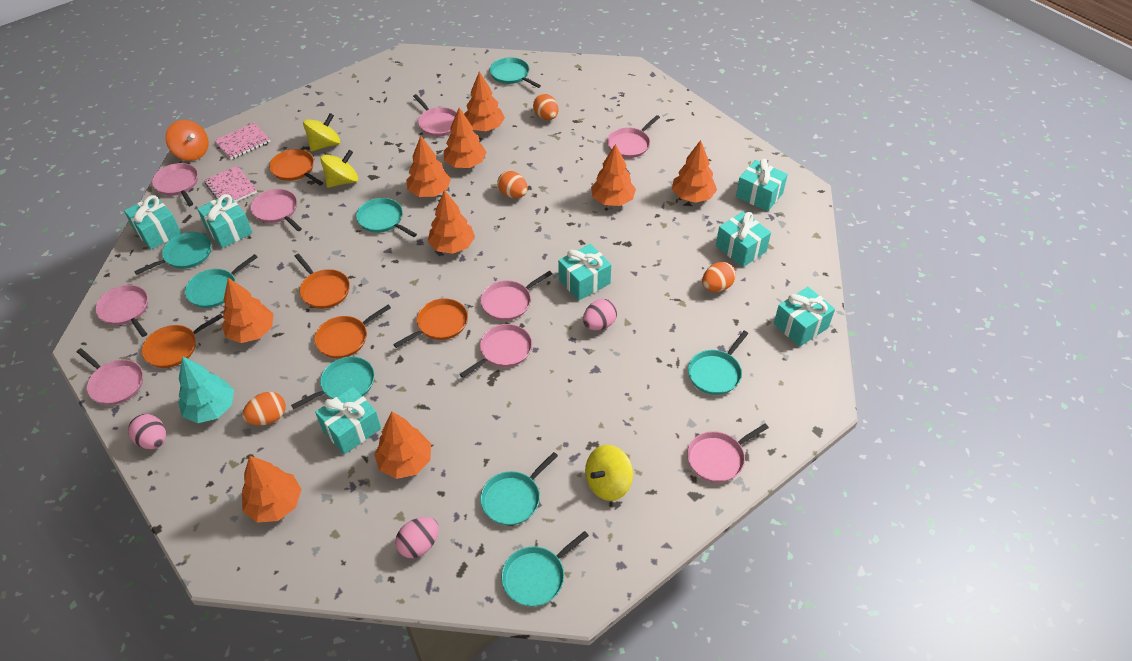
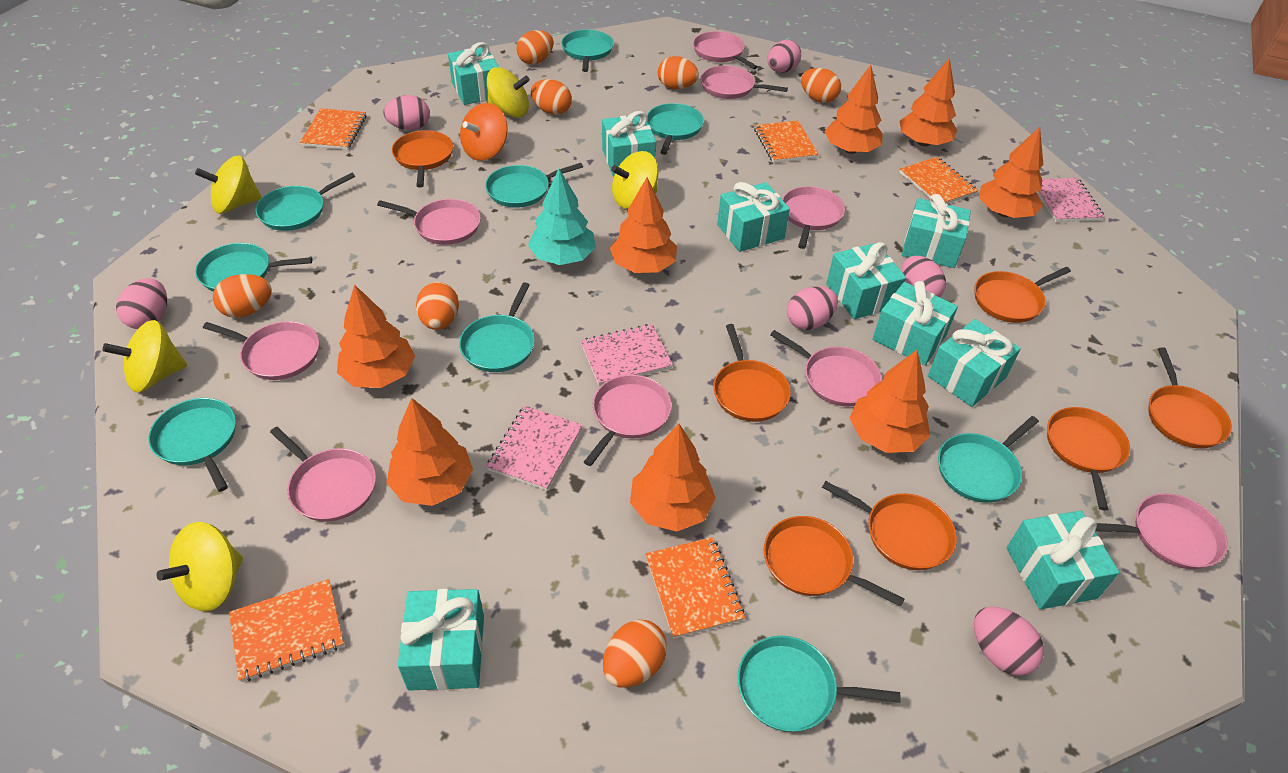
orange egg: [242,392,286,425] [497,171,528,198] [533,94,559,120] [702,262,736,292] = 4 -> [213,274,272,318] [416,282,459,330] [516,30,554,64] [531,79,572,115] [603,619,667,688] [658,56,699,89] [801,68,841,103] = 7
orange notebook: none = 0 -> [229,579,344,682] [300,108,366,150] [645,537,745,639] [754,121,819,163] [899,157,978,204] = 5
orange pan: [142,314,223,368] [269,149,323,186] [294,253,350,309] [314,305,391,359] [393,299,468,348] = 5 -> [392,130,453,188] [713,324,791,422] [764,516,904,607] [822,481,957,570] [974,267,1071,323] [1047,407,1130,511] [1148,347,1232,449] = 7
orange tree: [222,278,274,343] [242,456,302,523] [374,411,431,479] [406,136,451,197] [428,190,475,254] [444,108,487,168] [464,71,505,131] [591,144,636,206] [672,140,717,203] = 9 -> [337,285,415,388] [386,398,473,506] [610,177,677,273] [630,424,716,531] [824,65,882,154] [850,350,930,453] [899,58,957,146] [979,127,1043,218] = 8
pink egg: [128,414,166,449] [395,517,439,558] [583,299,617,330] = 3 -> [116,278,167,329] [383,95,430,130] [768,40,801,73] [787,286,838,330] [901,256,946,297] [974,607,1044,676] = 6
pink notebook: [204,166,257,202] [214,123,270,160] = 2 -> [486,406,583,491] [581,324,673,386] [1037,178,1105,222] = 3
turquoise gift: [124,195,182,249] [197,194,253,248] [315,387,381,454] [558,244,611,300] [716,212,771,267] [736,159,788,211] [774,287,835,347] = 7 -> [398,589,484,691] [448,42,499,105] [602,111,656,177] [717,182,790,252] [826,242,906,319] [872,281,958,365] [902,194,971,268] [928,319,1021,407] [1007,510,1119,609] = 9
turquoise pan: [134,232,211,275] [185,254,258,308] [291,356,375,409] [356,198,417,237] [480,452,558,525] [490,57,541,88] [501,531,589,606] [688,331,748,395] = 8 -> [148,398,236,492] [195,243,312,292] [255,173,355,231] [459,282,535,372] [485,163,583,208] [561,30,614,72] [647,103,704,155] [738,636,900,732] [938,416,1039,503] = 9
yellow spinning top: [303,113,340,151] [320,150,358,188] [585,445,633,501] = 3 -> [102,320,187,393] [156,522,243,611] [195,156,262,214] [487,67,530,118] [611,151,658,209] = 5

